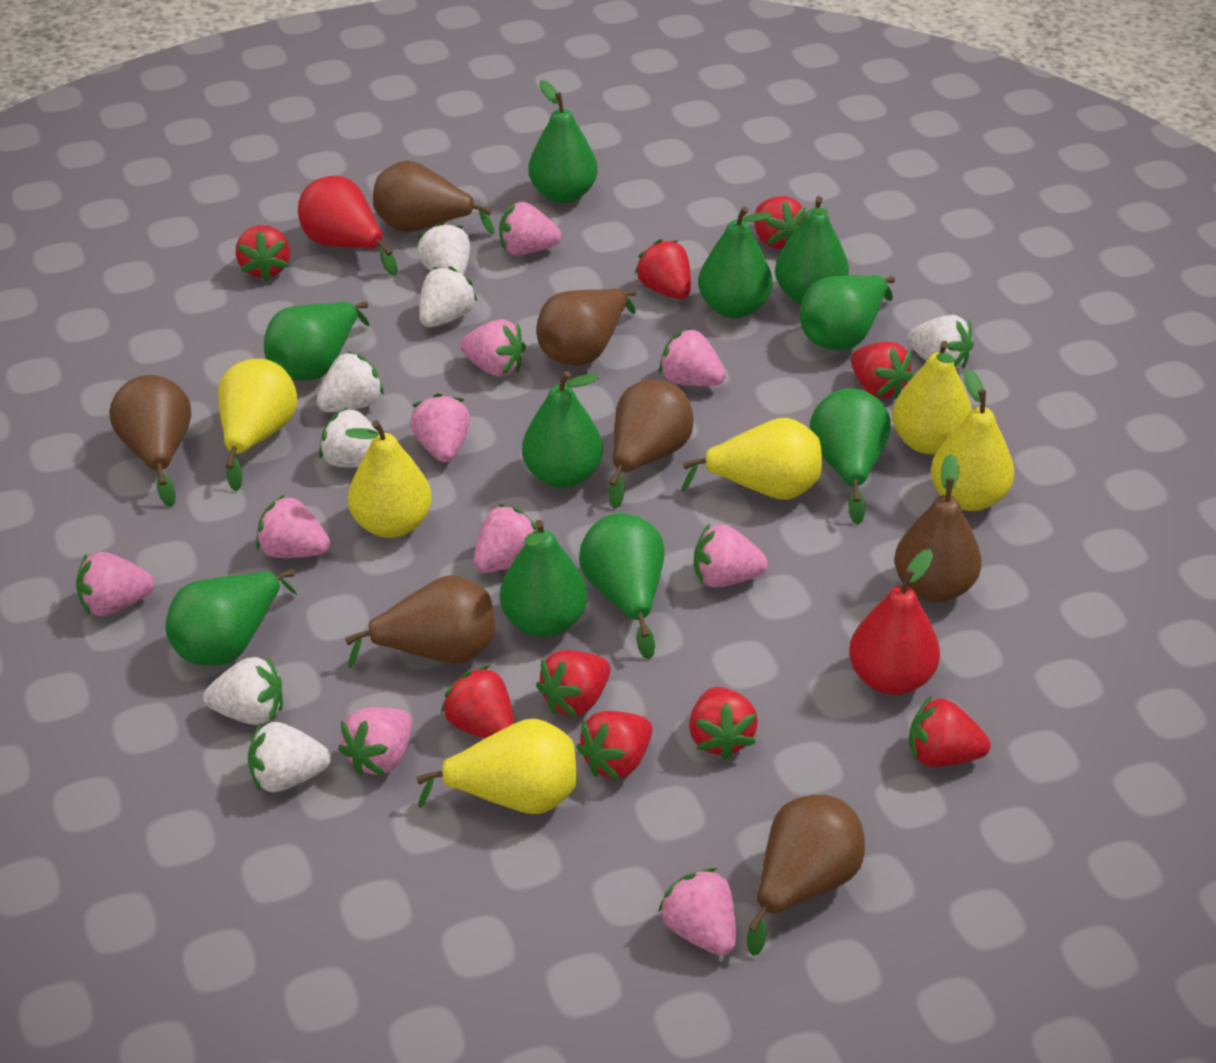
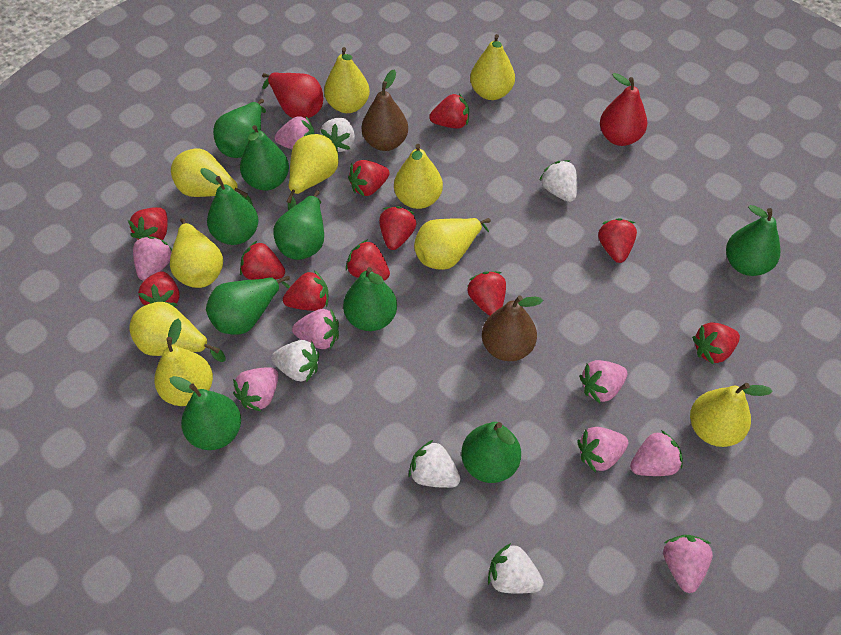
brown pear: [109,375,191,507] [345,575,495,668] [373,160,494,234] [536,288,636,366] [609,379,694,509] [747,795,865,956] [894,454,982,602] = 7 -> [362,69,408,151] [482,296,543,361] = 2
green pear: [165,569,297,666] [264,301,369,381] [500,520,587,637] [522,371,603,488] [528,80,598,203] [579,513,665,660] [698,206,773,318] [775,196,849,304] [800,275,895,351] [810,388,891,525] = 10 -> [169,376,241,450] [201,168,259,245] [206,276,290,334] [213,99,266,158] [240,125,289,191] [274,190,324,260] [343,267,397,331] [461,422,521,483] [726,205,780,276] = 9
pink strawberry: [76,552,154,616] [256,494,330,558] [338,707,412,776] [410,393,470,463] [460,319,526,377] [473,504,538,573] [499,202,562,255] [658,868,736,956] [659,328,726,386] [694,523,768,588] = 10 -> [133,236,172,281] [233,367,279,411] [274,116,315,149] [292,309,339,349] [577,427,629,473] [579,360,627,403] [630,430,683,476] [663,535,713,593] = 8
red strawberry: [236,225,290,281] [441,665,514,738] [536,650,610,717] [577,711,652,780] [635,239,691,299] [689,687,758,760] [754,196,806,249] [851,342,913,399] [909,695,990,767] = 9 -> [128,207,168,240] [138,271,180,307] [240,241,285,280] [283,270,328,311] [346,239,390,280] [348,160,390,197] [379,206,417,250] [429,93,469,128] [467,271,506,316] [598,218,637,263] [692,322,740,365] = 11
white strawberry: [203,657,283,725] [248,722,331,792] [316,351,384,412] [319,407,377,468] [417,222,470,276] [419,266,477,327] [907,315,974,369] = 7 -> [271,340,319,382] [320,118,355,153] [409,440,460,488] [488,543,544,594] [540,160,577,202] = 5
yellow pear: [218,359,297,492] [345,420,432,538] [416,718,577,814] [681,418,822,500] [892,341,972,454] [931,369,1014,511] = 6 -> [129,302,225,362] [154,319,213,406] [170,218,223,288] [171,149,253,206] [286,134,338,210] [324,47,370,113] [394,144,443,209] [414,218,491,270] [470,34,515,100] [690,383,772,447] = 10

